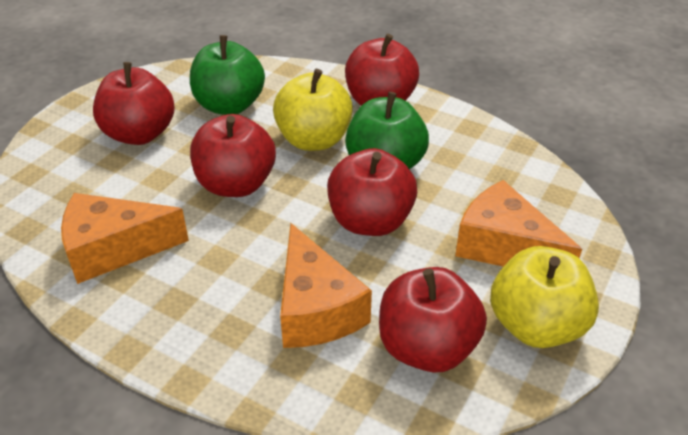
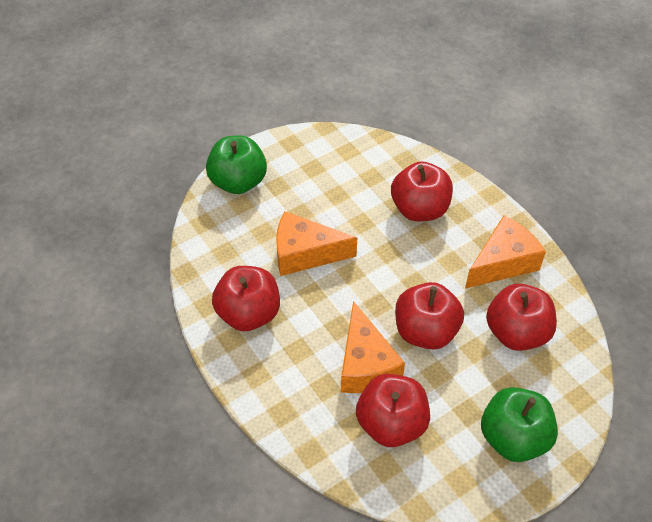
yellow apple: [273,69,353,151] [490,246,599,348] = 2 -> none = 0

